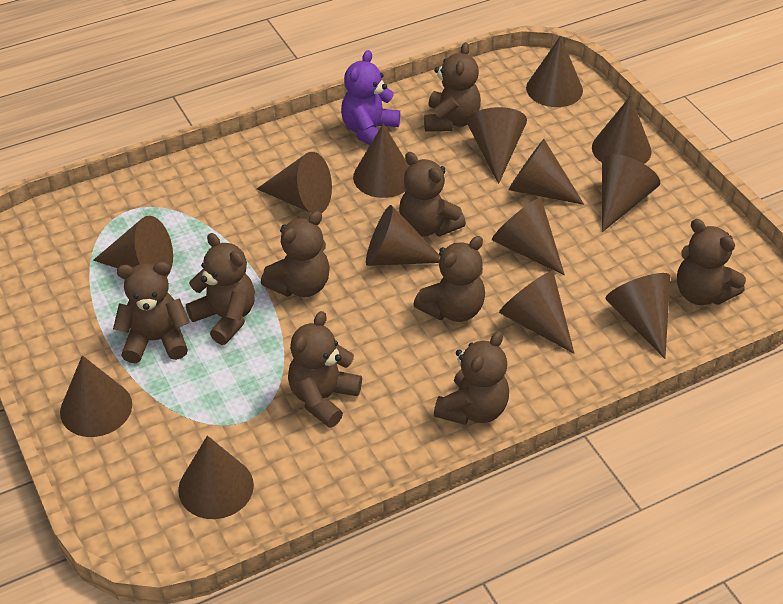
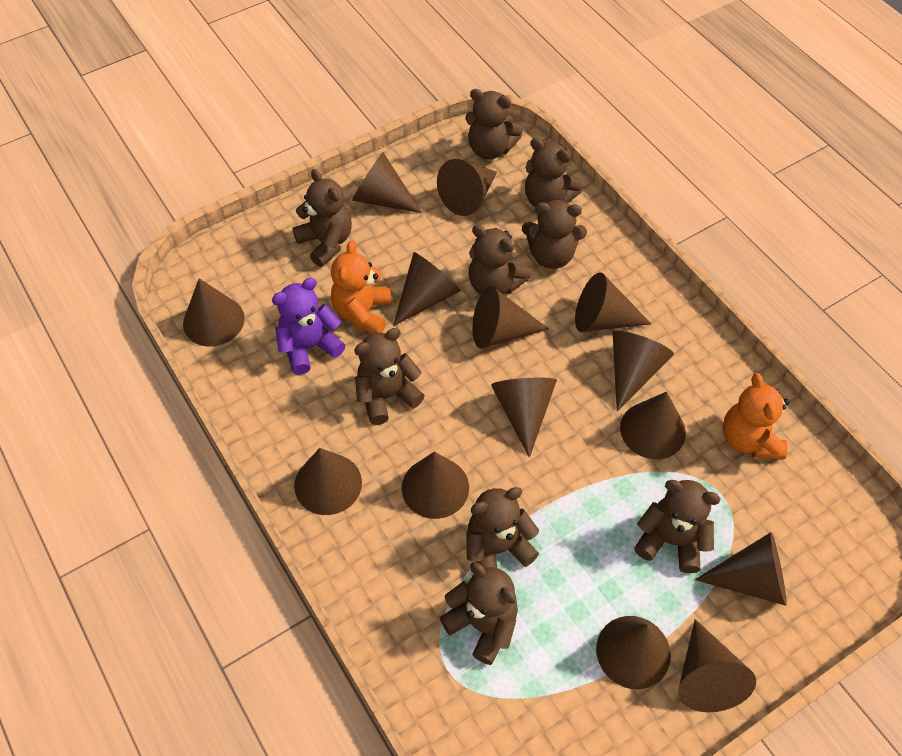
orange teddy bear: none = 0 -> [331,240,391,334] [723,373,789,460] = 2

